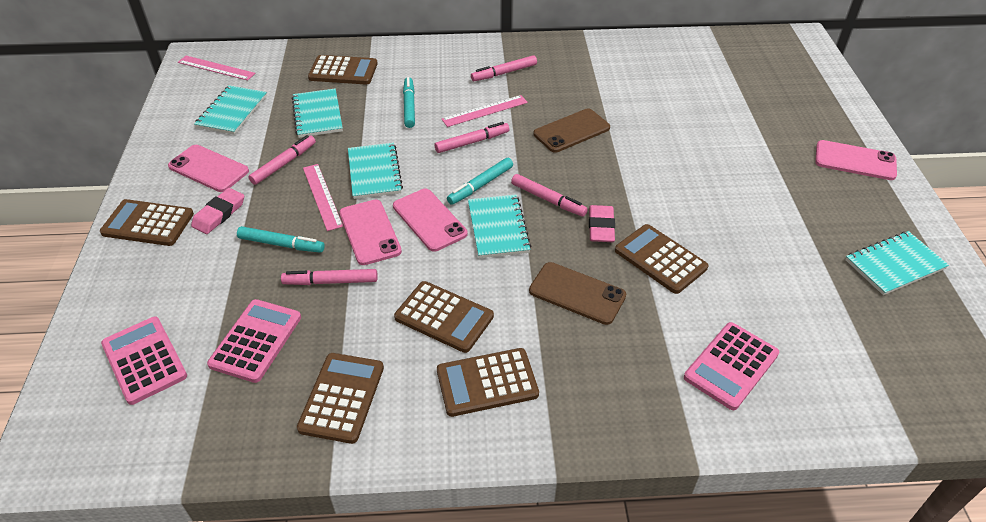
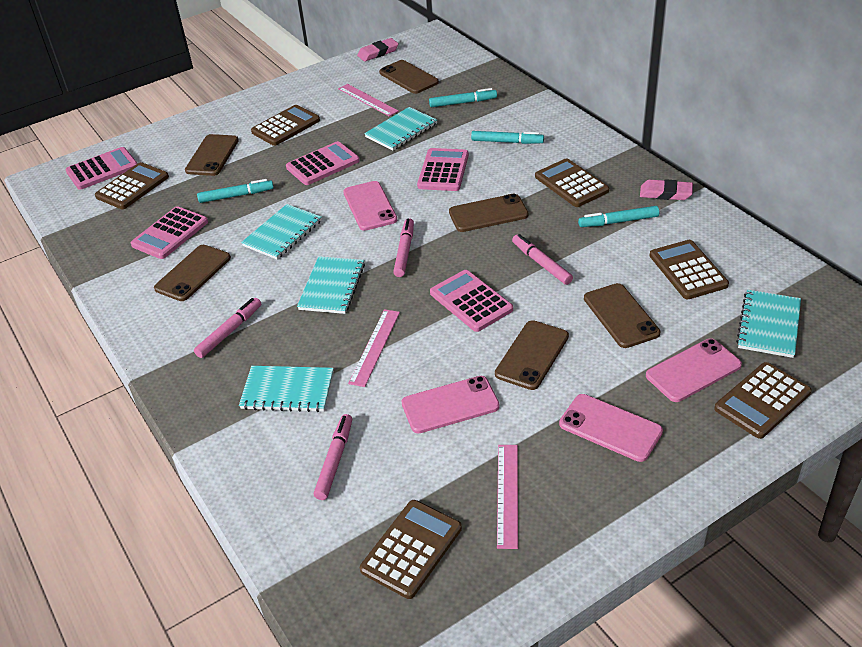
brown phone: [529,262,626,325] [534,109,610,153] = 2 -> [154,245,231,301] [185,134,239,176] [379,60,439,94] [449,194,529,232] [495,320,569,390] [584,283,661,348] = 6
pink calculator: [101,317,187,405] [207,299,301,383] [684,322,779,410] = 3 -> [65,147,138,190] [131,206,208,259] [286,141,360,185] [417,148,469,191] [430,270,513,332] = 5
pink marker: [248,135,316,185] [281,269,378,285] [435,122,509,153] [471,55,537,81] [511,174,588,217] = 5 -> [194,298,261,358] [314,414,352,500] [393,218,414,277] [512,234,573,285] = 4
turquoise marker: [237,226,325,253] [403,77,415,128] [447,158,513,205] = 3 -> [197,179,274,203] [429,88,497,107] [471,131,544,144] [578,206,659,227] = 4

